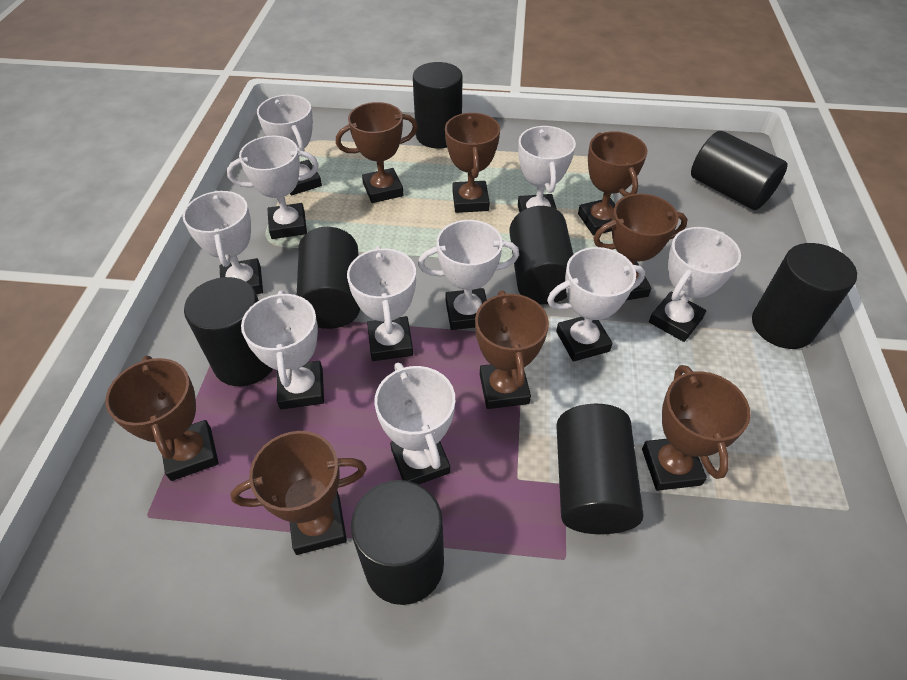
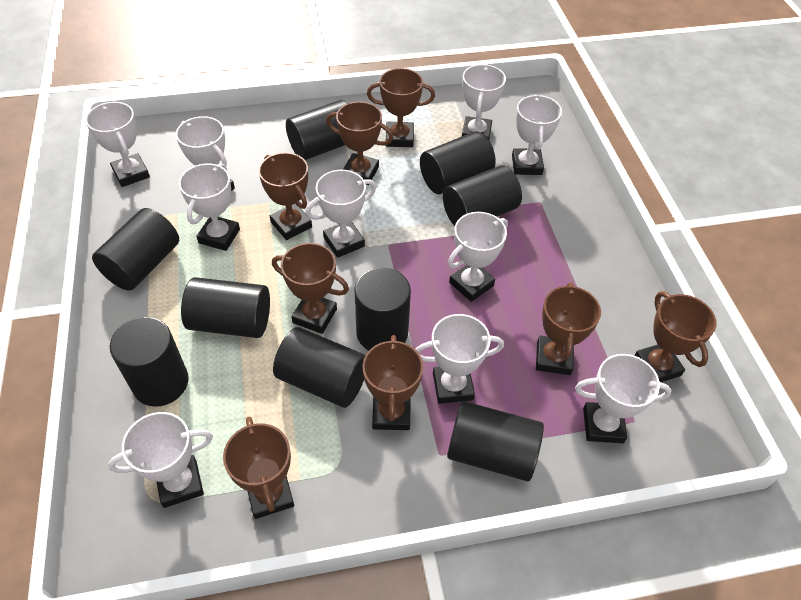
black cylinder: [184,277,273,386] [297,227,360,329] [351,480,444,605] [413,62,462,148] [509,206,573,304] [556,404,643,534] [691,131,788,210] [752,243,857,349] = 8 -> [92,208,179,291] [110,317,189,407] [181,277,270,338] [273,327,365,408] [286,100,348,160] [354,268,411,351] [420,131,496,194] [443,165,522,226] [447,401,544,481] = 9

